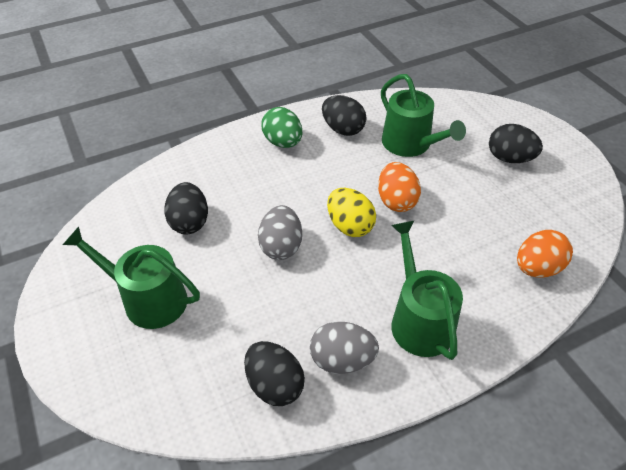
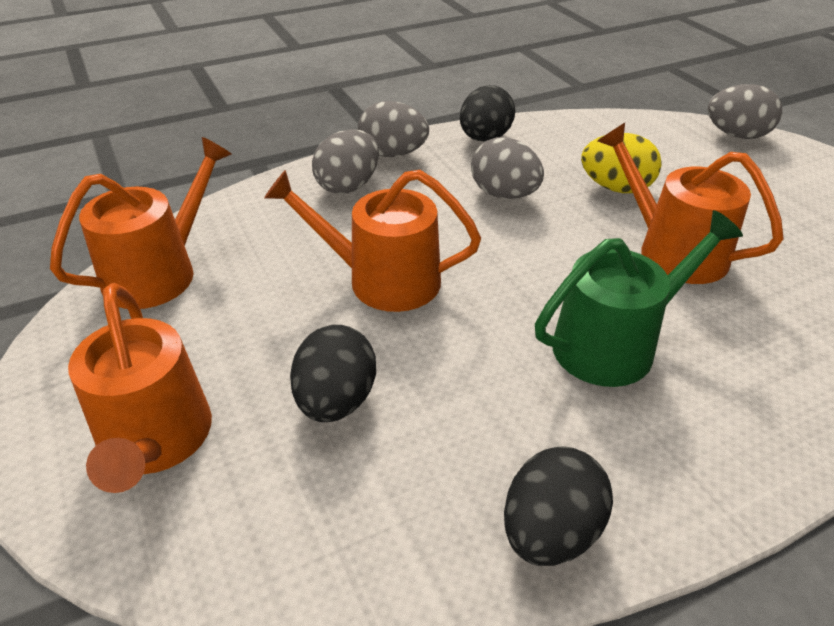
black egg: [164,182,208,234] [244,341,305,406] [322,95,366,136] [489,124,543,163] = 4 -> [290,325,376,422] [460,85,515,141] [504,446,613,566] = 3
green egg: [261,107,302,148] = 1 -> none = 0
green watering can: [63,227,200,329] [381,74,466,157] [391,221,463,360] = 3 -> [535,210,743,387] = 1
grey egg: [258,205,302,260] [310,322,379,374] = 2 -> [312,129,379,194] [357,101,429,157] [471,137,544,199] [708,84,782,139] = 4
orange egg: [378,162,421,212] [517,230,573,278] = 2 -> none = 0
orange watering can: none = 0 -> [50,137,232,309] [68,283,212,493] [264,170,481,312] [598,123,784,284] = 4

